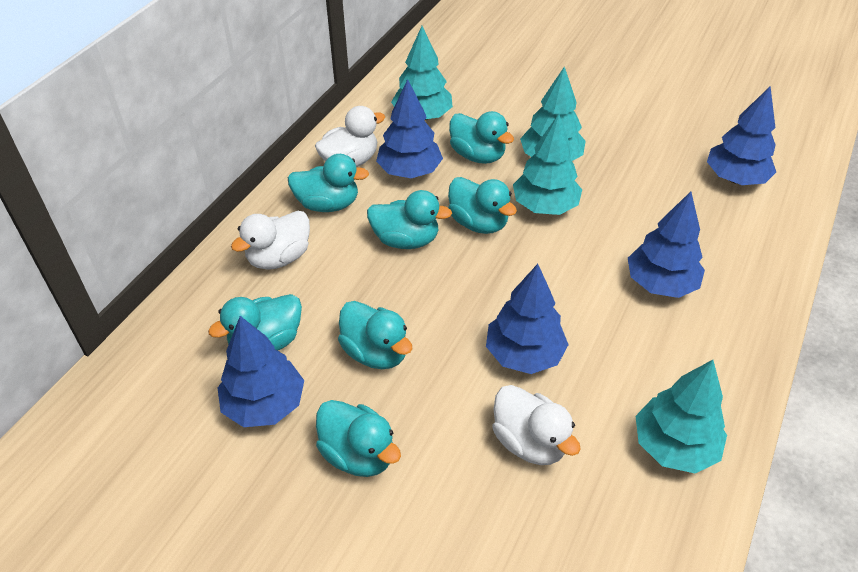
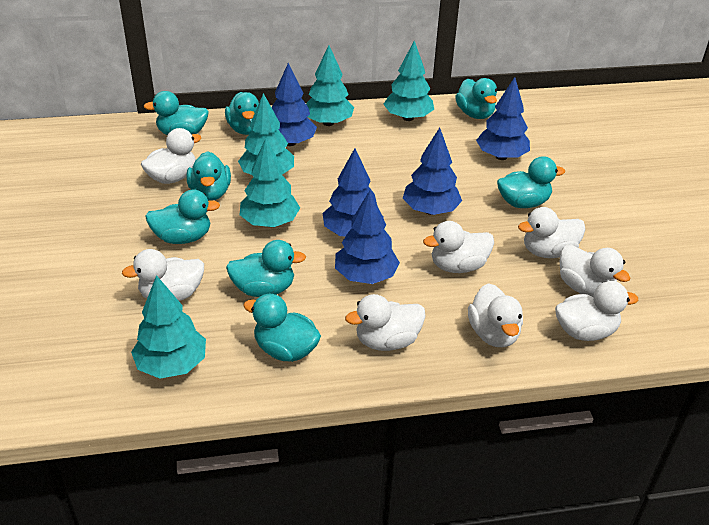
turquoise duck: [208,294,302,351] [288,154,369,212] [316,400,401,477] [338,301,413,369] [367,190,452,249] [448,177,517,234] [449,111,514,164] = 7 -> [144,91,209,135] [145,190,220,244] [186,151,231,201] [225,92,259,135] [226,240,306,297] [243,294,321,362] [455,78,497,119] [497,156,565,208] = 8
turquoise tree: [391,26,453,121] [513,114,582,215] [520,67,585,161] [636,360,727,473] = 4 -> [131,275,206,379] [238,93,294,175] [240,138,300,227] [306,45,354,126] [383,41,434,121] = 5
white duck: [231,211,310,270] [315,106,385,167] [492,385,581,465] = 3 -> [122,249,204,301] [141,128,201,184] [345,294,426,351] [423,221,494,273] [468,283,523,347] [518,207,586,258] [555,281,638,341] [560,245,630,297] = 8

